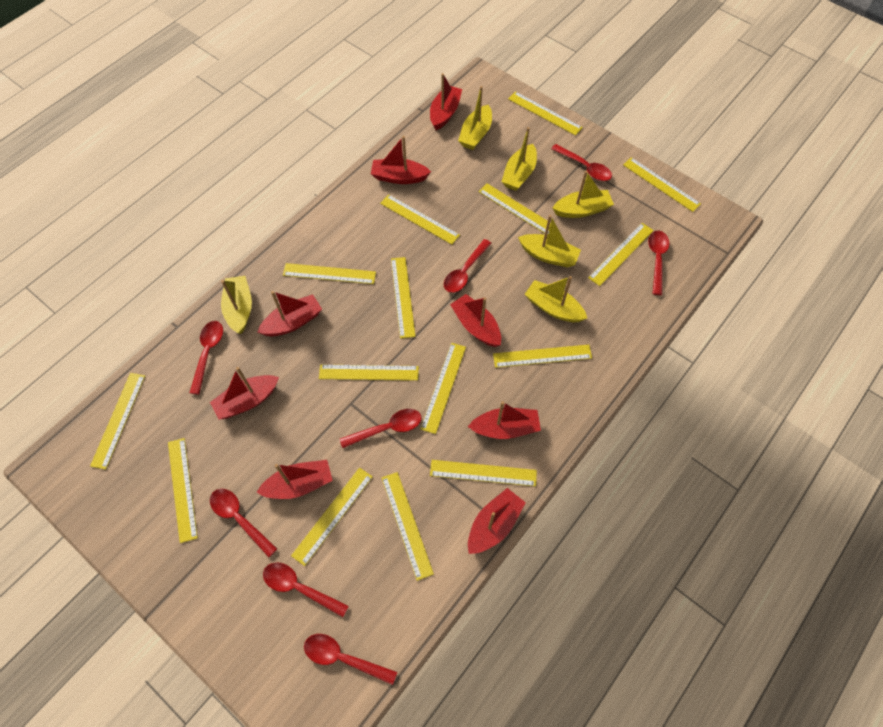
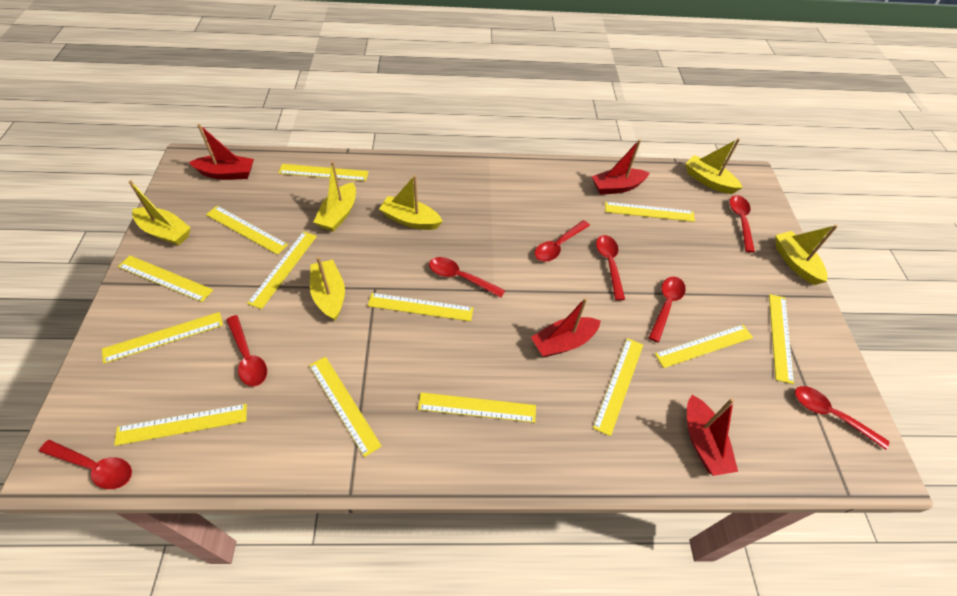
red boat: [210,367,279,420] [256,460,333,499] [258,291,322,336] [371,136,431,184] [430,73,462,130] [450,294,501,347] [468,401,541,439] [468,488,526,554] = 8 -> [189,124,254,180] [531,297,601,357] [592,139,649,195] [687,395,738,476] = 4
yellow ruler: [90,373,145,470] [168,438,198,543] [283,263,376,284] [291,468,373,566] [319,365,419,381] [380,194,460,245] [382,472,434,581] [391,257,416,339] [420,343,466,434] [430,460,537,487] [478,183,551,235] [493,345,592,368] [508,91,583,136] [588,223,654,286] [623,157,701,212] = 15 -> [102,312,223,364] [114,404,247,446] [118,255,213,302] [206,206,288,255] [247,231,317,309] [278,164,369,181] [309,357,382,457] [368,293,473,321] [418,392,536,423] [593,338,643,436] [605,202,695,222] [655,324,753,368] [769,294,794,384] = 13

